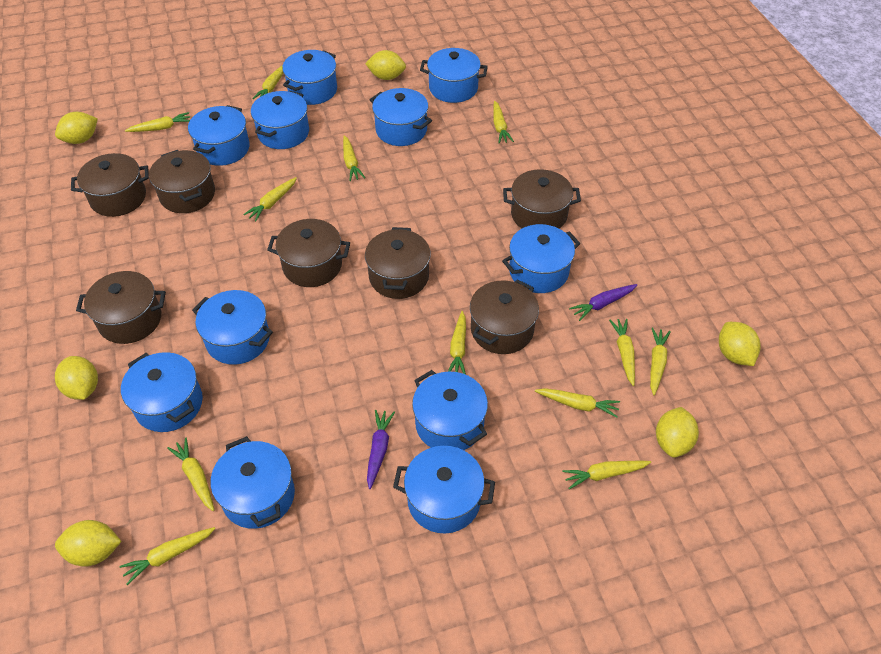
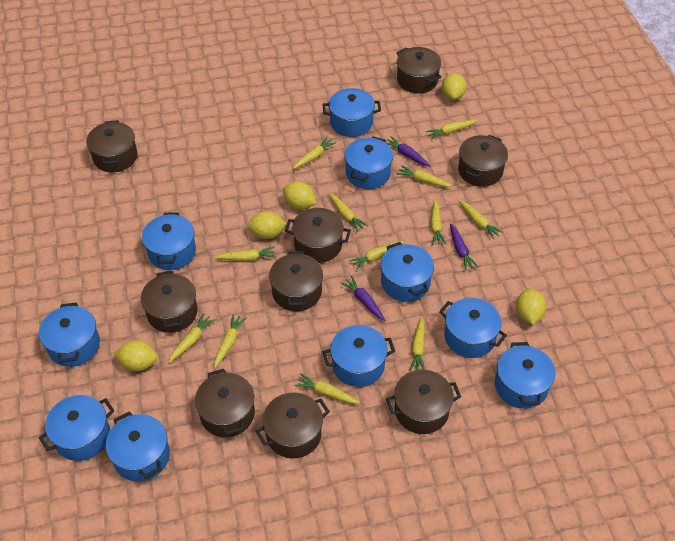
blue pot: [121,352,203,432] [188,105,250,166] [192,290,273,365] [211,436,295,529] [251,90,309,149] [282,50,337,105] [370,88,432,146] [393,446,495,533] [412,370,488,450] [420,48,488,103] [502,224,580,293] = 11 -> [39,302,100,367] [39,395,114,461] [105,411,170,482] [142,212,196,270] [323,88,381,137] [323,325,395,387] [344,136,393,189] [380,242,434,302] [439,298,507,358] [495,342,556,409] = 10
brown pot: [71,153,149,217] [76,271,166,344] [149,150,215,213] [267,219,350,287] [365,227,431,299] [470,279,539,354] [503,169,581,229] = 7 -> [86,120,137,172] [141,271,197,333] [195,369,255,437] [256,393,330,458] [269,251,323,312] [285,208,351,263] [386,370,461,434] [397,47,442,93] [458,135,508,187] = 9
purple carrot: [367,410,395,489] [569,284,637,321] = 2 -> [341,276,385,321] [386,136,431,166] [450,223,478,270] = 3
yellow lemon: [55,112,98,144] [55,356,98,400] [55,520,122,567] [365,50,406,80] [656,407,699,458] [719,322,761,366] = 6 -> [114,340,158,371] [247,211,287,239] [283,182,317,210] [442,73,466,100] [516,289,546,325] = 5

